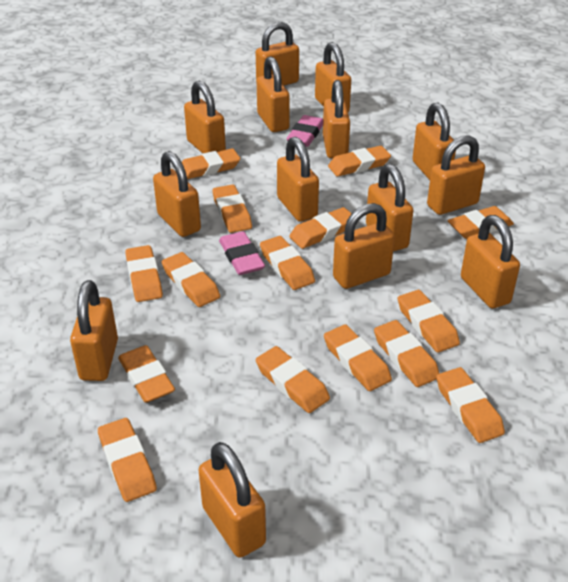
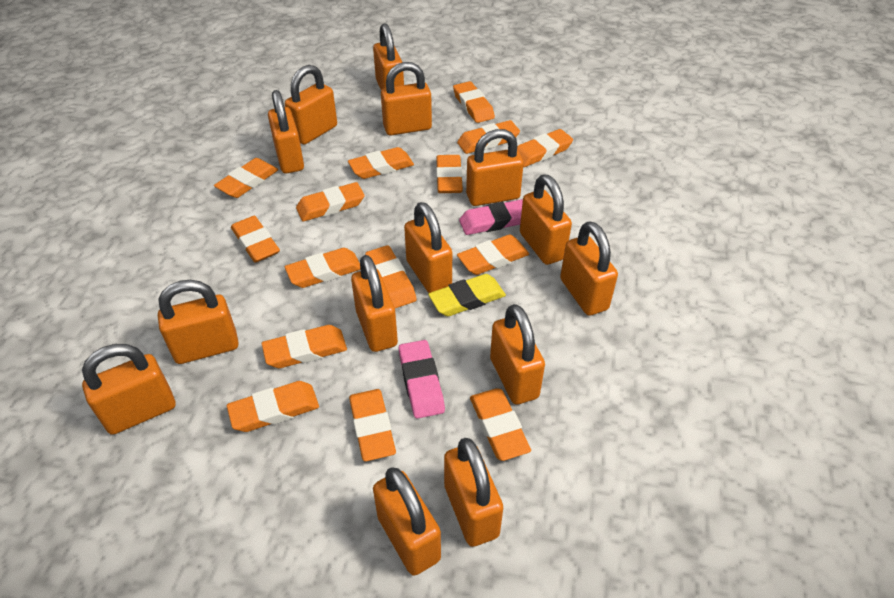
yellow eraser: none = 0 -> [428,274,506,316] = 1

